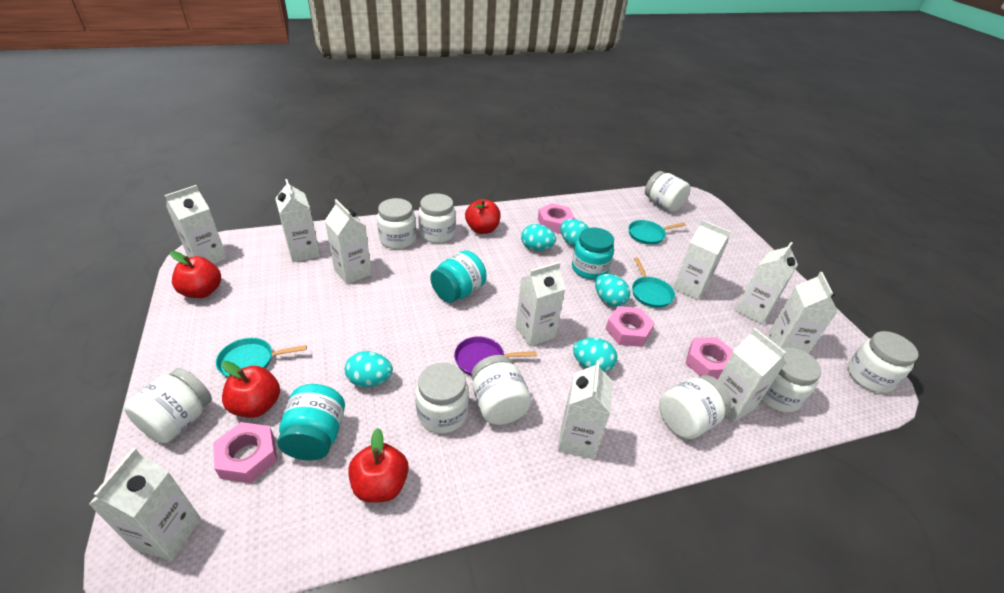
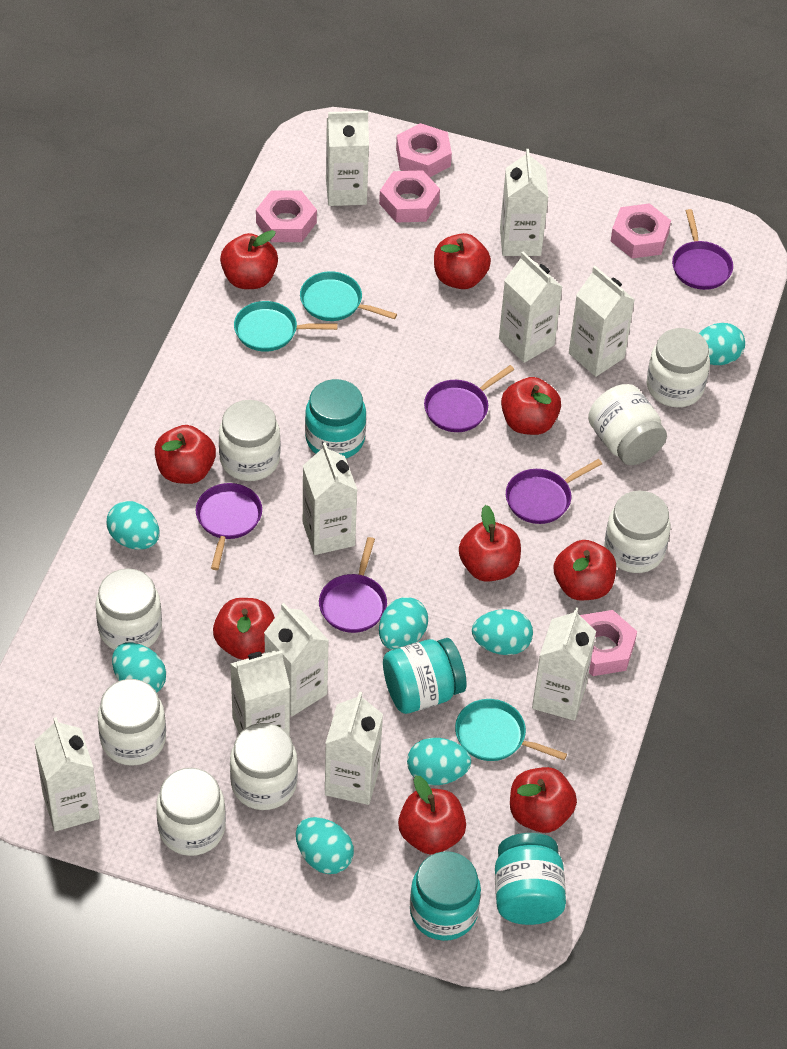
pink nut: [213,422,277,483] [538,203,575,234] [606,306,655,347] [685,337,734,379] = 4 -> [256,190,317,242] [379,170,440,223] [396,123,452,177] [580,610,637,676] [611,203,671,258] = 5
purple pan: [454,336,537,376] = 1 -> [196,483,262,570] [319,537,387,633] [424,365,514,432] [506,459,602,524] [672,209,733,290] = 5
red apple: [170,251,221,298] [222,361,280,418] [348,428,409,503] [465,199,501,234] = 4 -> [155,425,216,484] [213,598,275,660] [220,230,278,289] [398,776,466,855] [434,233,491,289] [459,505,521,582] [501,377,561,435] [510,767,577,833] [554,540,616,600] = 9
turquoise egg: [345,351,393,387] [521,224,556,251] [560,219,589,247] [573,338,617,372] [595,274,630,307] = 5 -> [107,501,160,550] [112,643,166,693] [296,817,354,874] [379,597,428,650] [407,738,471,785] [472,609,533,655] [699,323,745,365] = 7
turquoise jar: [278,384,345,461] [430,250,487,303] [572,227,614,280] = 3 -> [305,379,366,458] [383,638,467,714] [410,851,481,941] [495,833,566,925] = 4
white jar: [124,368,212,443] [377,198,416,249] [416,363,469,433] [418,193,456,243] [471,355,532,425] [645,171,690,212] [659,375,732,439] [761,347,821,412] [847,331,919,393] = 9 -> [96,568,162,650] [98,679,166,766] [156,768,226,856] [219,400,280,481] [230,723,298,810] [588,384,667,465] [604,491,671,573] [647,328,710,407] = 8

